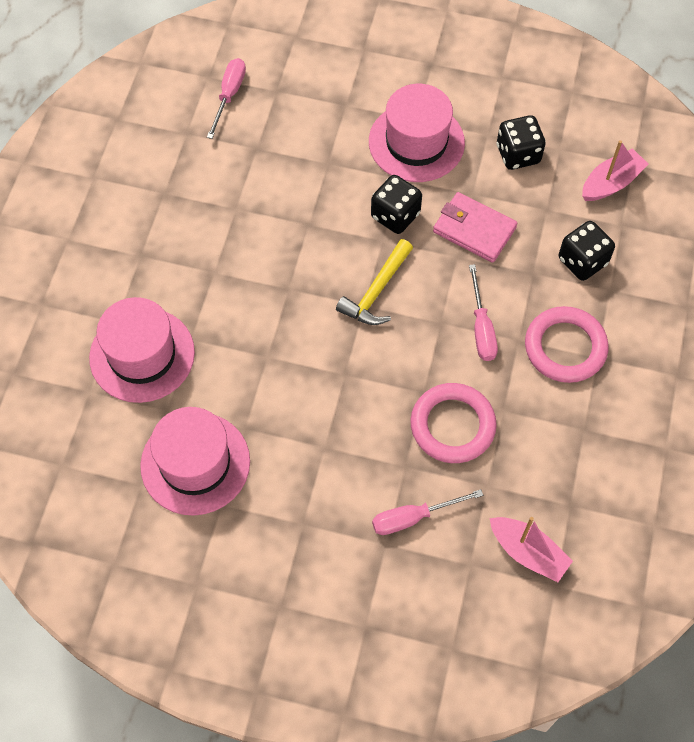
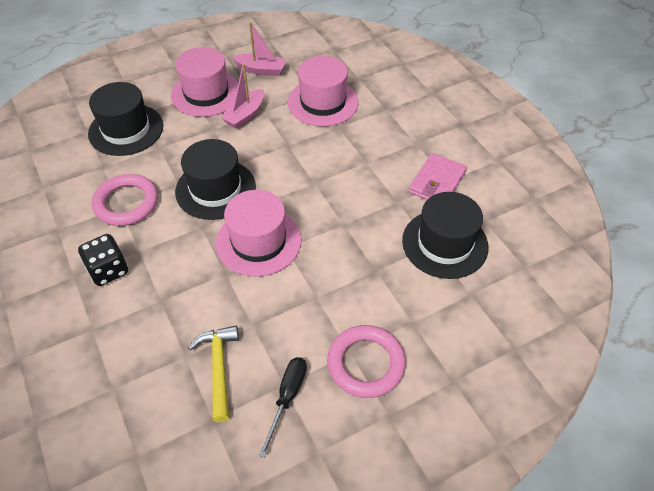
black dice: [371,175,422,234] [497,115,546,170] [559,221,615,281] = 3 -> [78,234,128,286] = 1
black hat: none = 0 -> [88,82,163,156] [175,139,256,220] [402,192,489,279] = 3
black screwdriver: none = 0 -> [258,357,307,458] = 1
pink screwdriver: [207,58,246,139] [372,489,483,535] [469,264,498,361] = 3 -> none = 0

